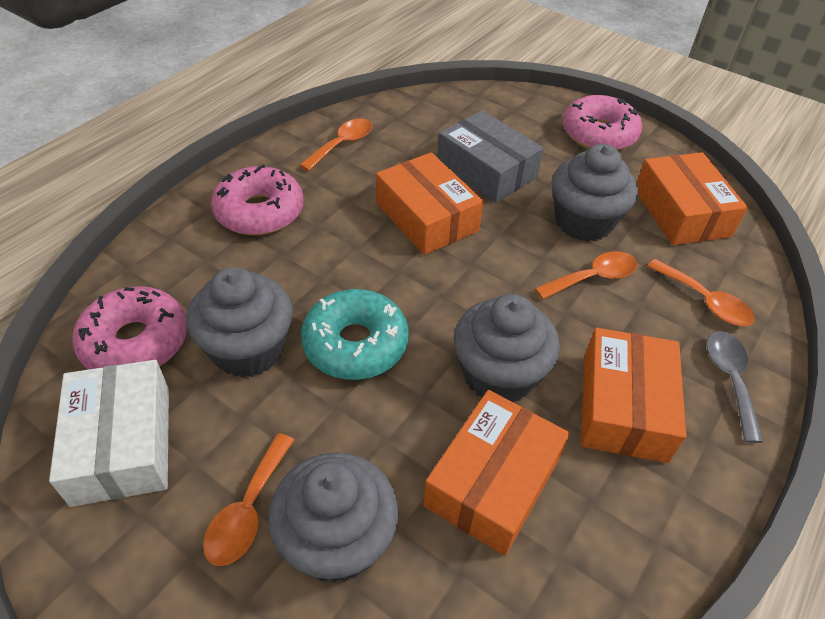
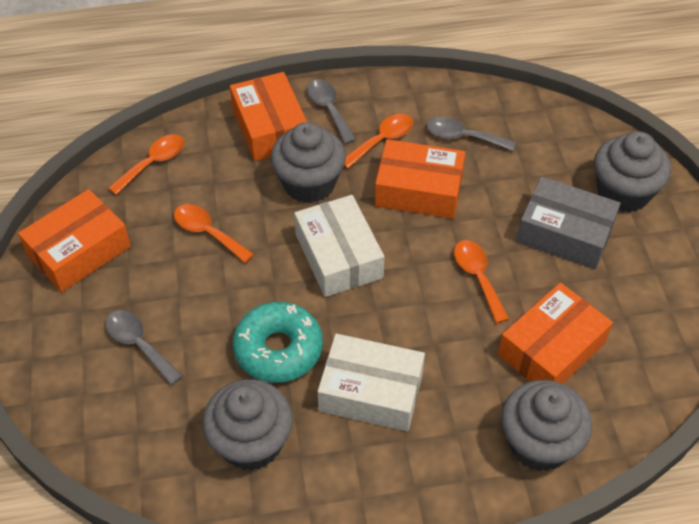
grey spoon: [706,331,763,443] = 1 -> [106,310,182,385] [307,79,356,144] [426,117,516,151] = 3
pink donut: [72,286,187,370] [211,164,303,235] [563,95,642,150] = 3 -> none = 0
white box: [49,360,169,507] = 1 -> [294,195,384,297] [318,334,425,431] = 2

